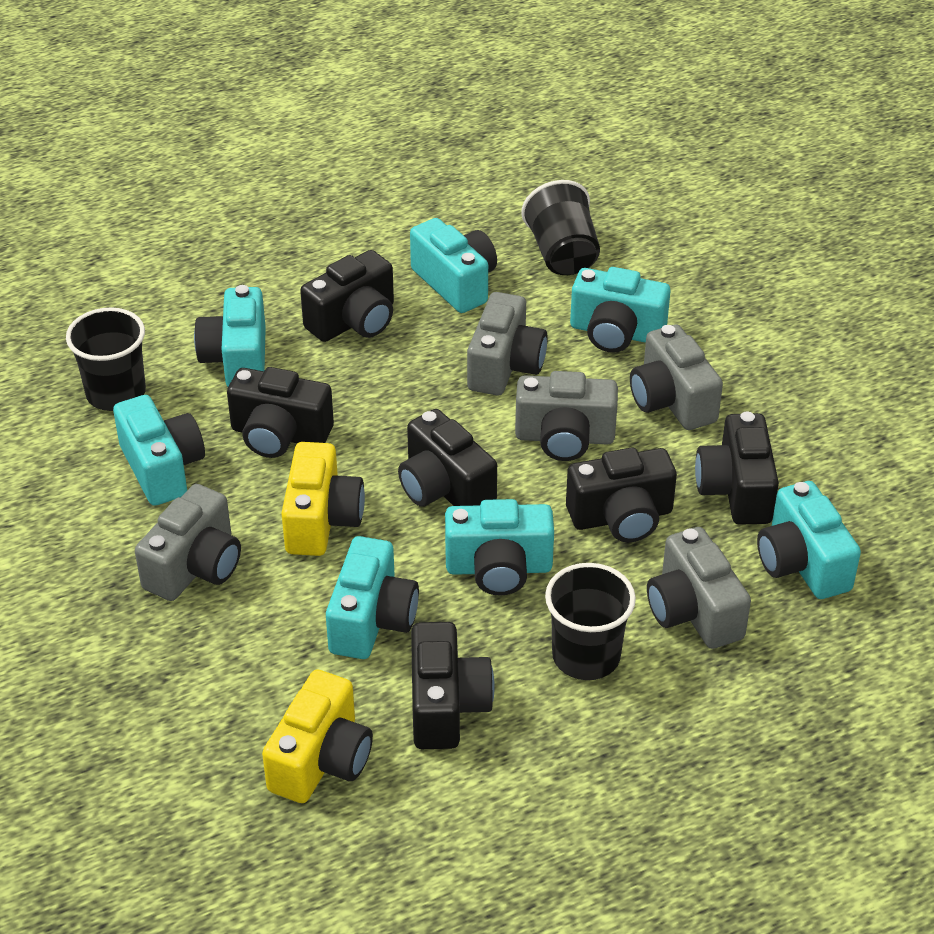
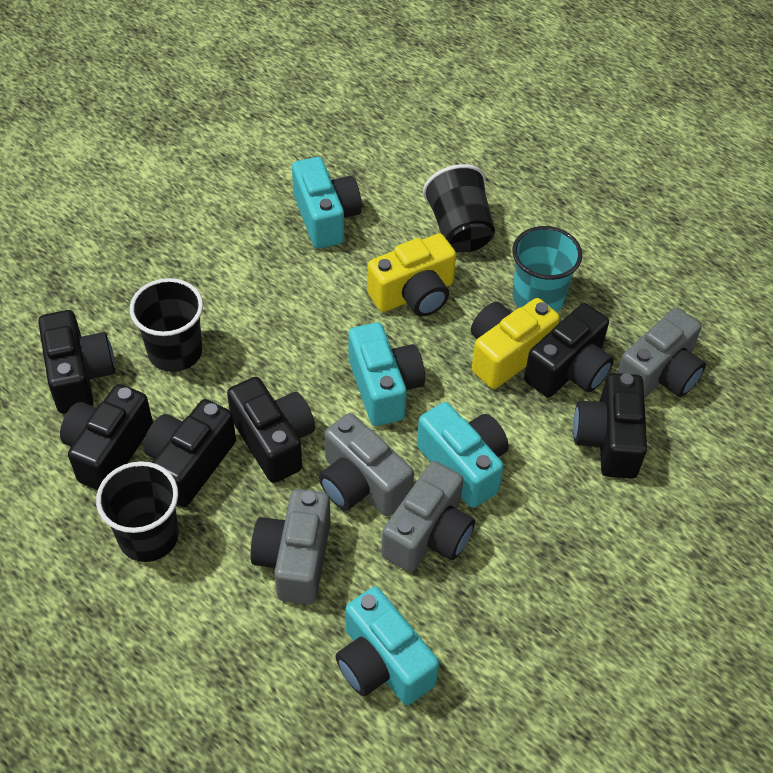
grey camera: [135,484,241,601] [467,292,548,395] [515,371,618,461] [630,324,723,430] [647,527,751,649] = 5 -> [251,489,330,605] [319,413,414,516] [382,461,475,572] [617,308,706,399] = 4
turquoise camera: [113,395,205,506] [194,285,266,387] [326,536,419,659] [410,218,497,313] [445,499,554,596] [570,267,670,353] [757,481,861,599] = 7 -> [292,157,362,249] [336,586,439,705] [349,322,425,426] [417,402,509,508] = 4
turquoise cup: none = 0 -> [512,226,582,312] = 1

